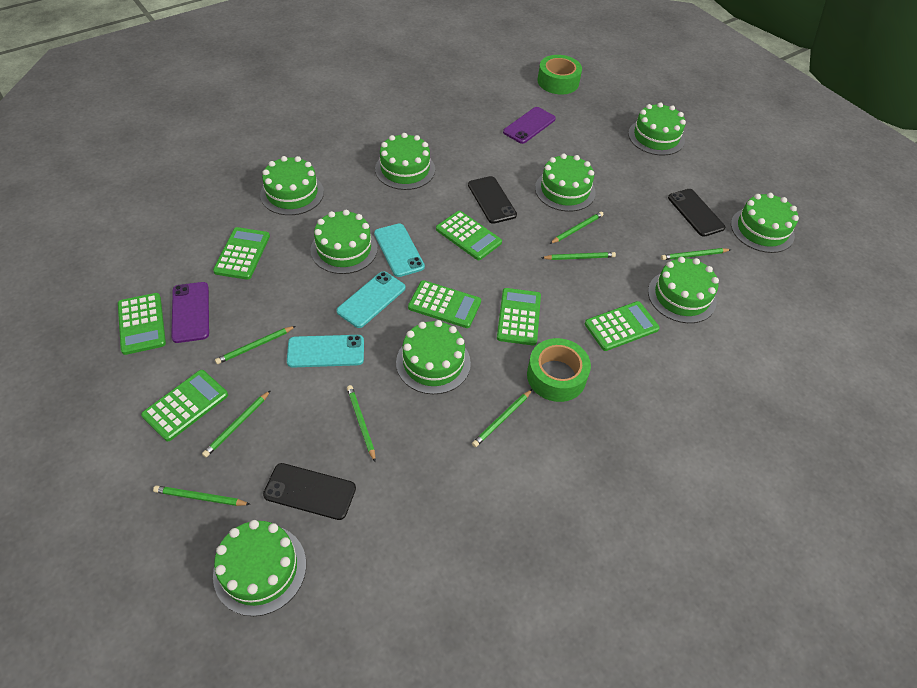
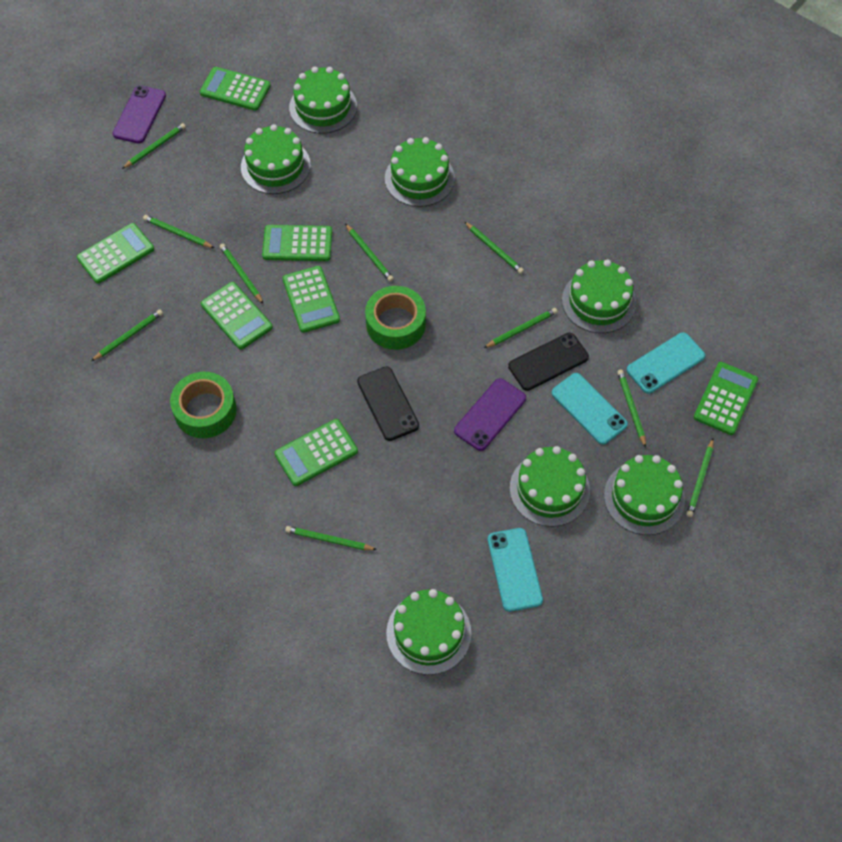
black phone: [263,463,356,520] [468,176,517,224] [668,189,725,237] = 3 -> [357,366,419,441] [508,333,589,391] = 2
green cake: [213,520,306,616] [260,156,324,215] [311,210,378,274] [375,133,435,190] [396,320,471,394] [535,153,596,212] [628,102,686,156] [648,257,719,323] [731,193,799,253] = 9 -> [241,124,311,194] [289,67,357,134] [385,137,455,207] [386,589,471,675] [510,446,590,527] [562,259,636,333] [604,455,685,535] = 7
green pencil: [153,485,251,506] [202,390,271,457] [215,326,296,364] [347,385,376,462] [472,389,532,447] [542,252,616,260] [550,211,604,244] [661,248,731,260] = 8 -> [91,309,163,361] [122,123,186,169] [143,215,214,248] [220,244,263,304] [285,526,377,550] [345,224,394,282] [465,222,524,274] [484,308,557,348] [617,370,646,448] [686,439,714,517] = 10

